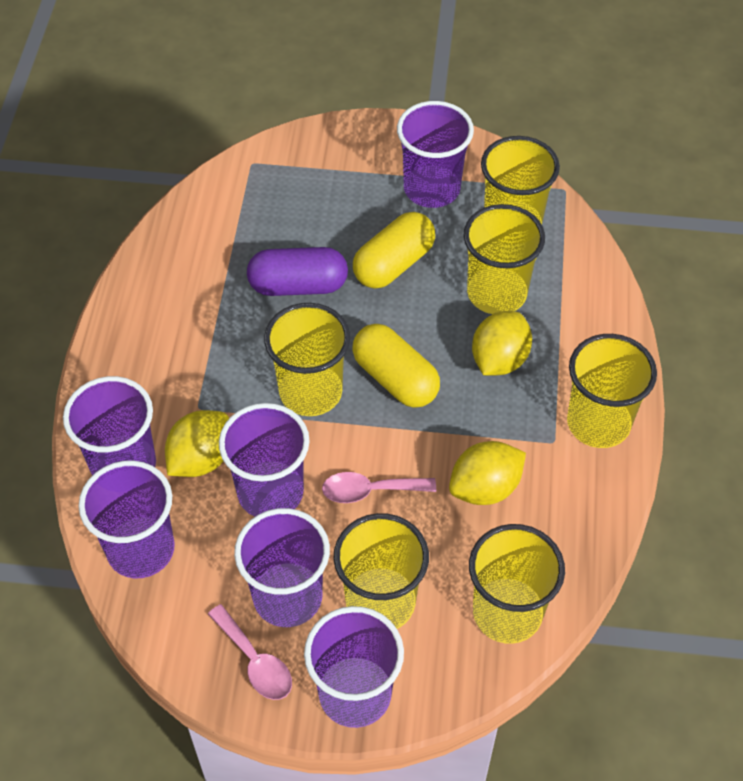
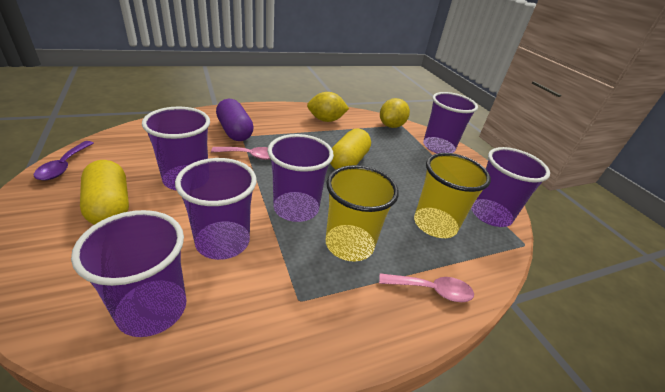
purple spoon: none = 0 -> [34,141,94,180] = 1
yellow cup: [264,303,350,416] [333,513,429,629] [464,204,545,314] [469,524,565,644] [481,136,560,224] [567,334,657,448] = 6 -> [326,165,399,261] [414,153,491,238] = 2
yellow lemon: [165,410,229,477] [449,441,526,505] [472,311,532,375] = 3 -> [307,92,349,122] [380,98,410,128] = 2

